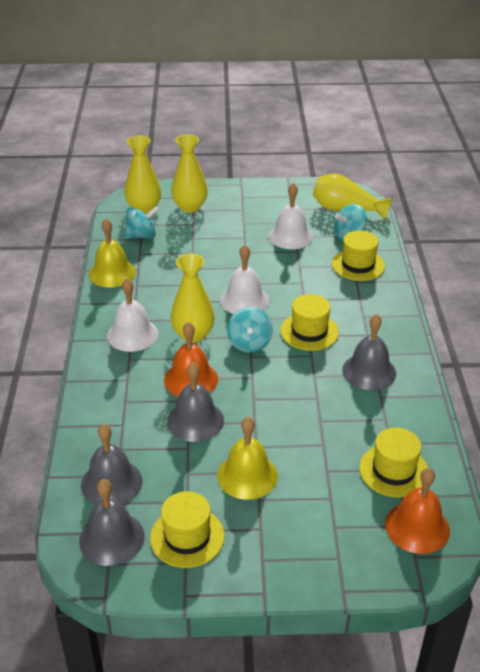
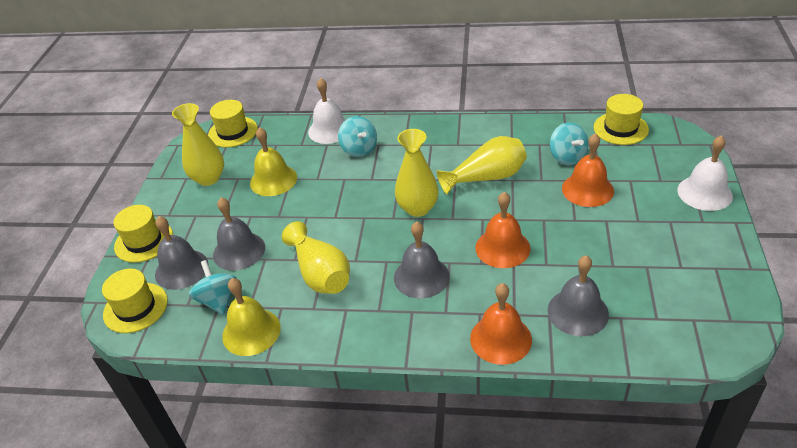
orange bell: [164,322,218,397] [385,468,450,554] = 2 -> [470,283,532,365] [475,192,530,268] [562,133,614,207] = 3
white bell: [107,278,158,352] [220,245,269,314] [269,183,313,249] = 3 -> [308,78,346,144] [677,135,733,211] = 2

